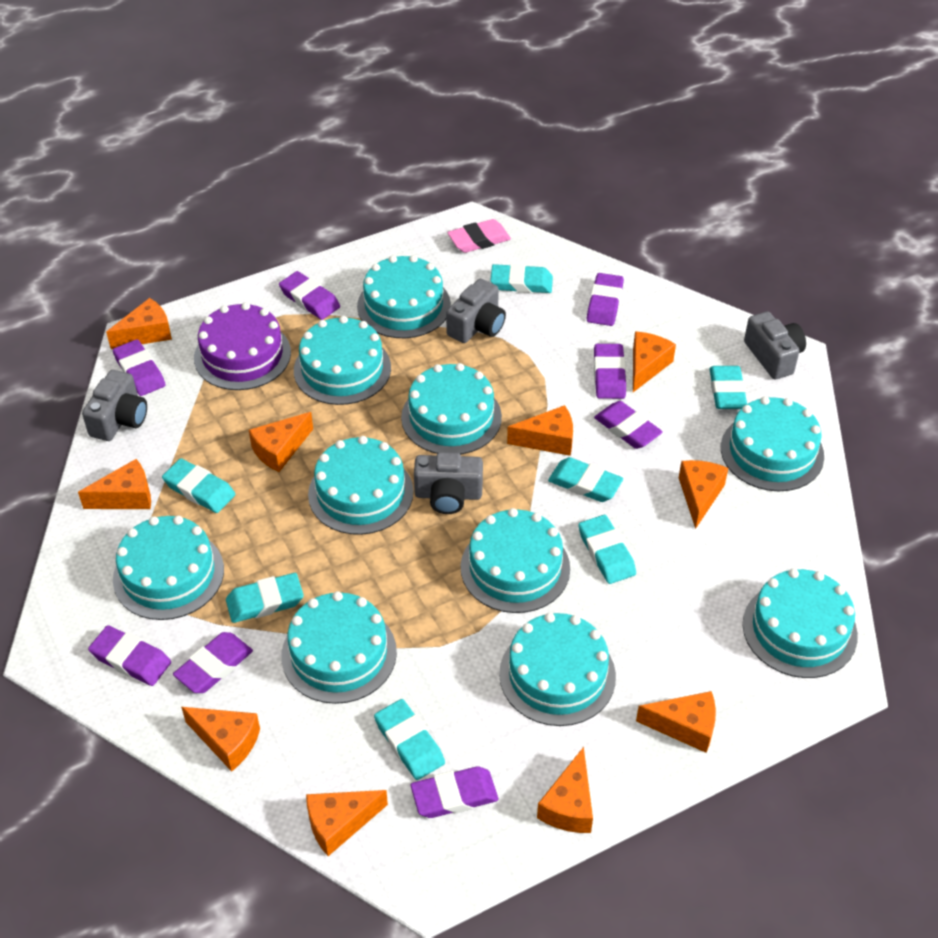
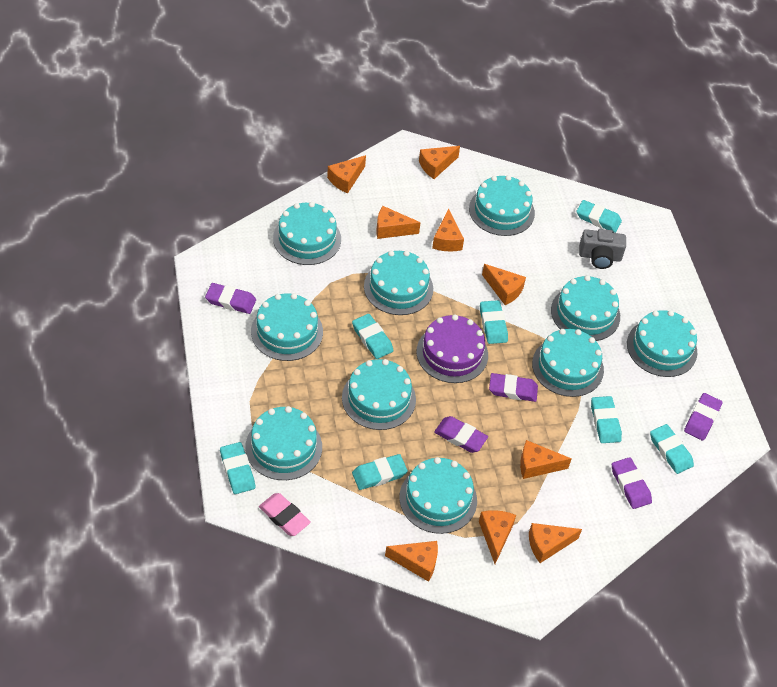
grey camera: [82,370,147,441] [414,452,483,514] [446,279,506,343] [744,312,806,380] = 4 -> [579,229,626,269] = 1
orange cheese: [78,459,151,509] [106,298,172,349] [181,707,260,772] [249,412,313,472] [306,790,388,856] [507,405,573,456] [537,747,593,833] [633,331,676,392] [636,691,716,753] [679,460,728,529] = 10 -> [327,155,366,193] [377,206,421,239] [385,541,438,582] [419,146,460,179] [432,208,464,252] [479,510,516,564] [482,264,526,305] [520,440,572,479] [529,523,582,563] = 9
purple eraser: [88,625,171,686] [113,339,166,396] [173,632,253,693] [279,271,340,320] [411,766,498,818] [587,273,624,326] [594,344,626,399] [594,401,663,449] = 8 -> [205,283,256,314] [434,416,488,453] [489,373,538,402] [612,457,652,509] [684,393,723,441] = 5

